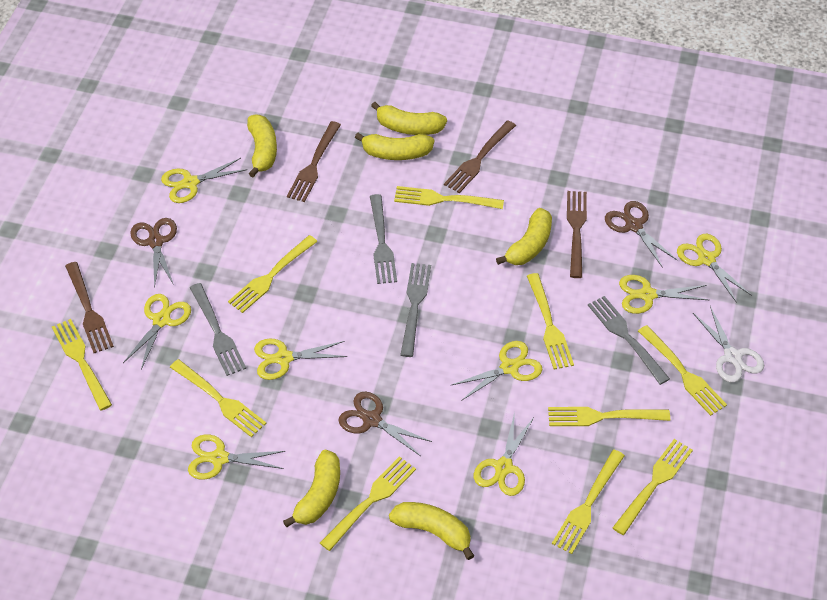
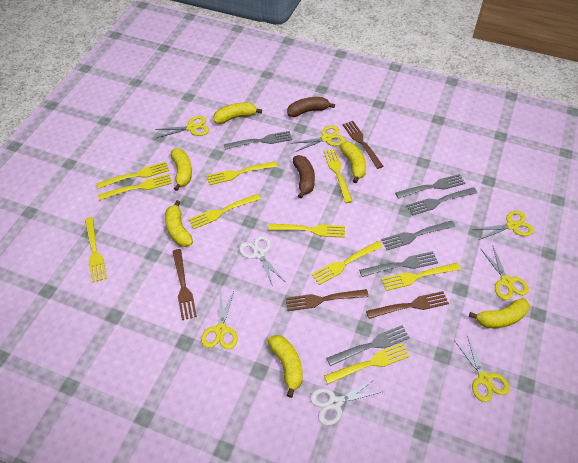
brown banana: none = 0 -> [287,97,335,117] [293,155,315,199] = 2
brown scissors: [130,218,177,289] [338,392,432,456] [605,201,678,268] = 3 -> none = 0
grey fork: [190,283,246,376] [370,194,397,284] [400,263,431,357] [588,296,670,385] = 4 -> [224,131,292,150] [326,325,410,366] [359,251,438,277] [381,220,455,250] [395,174,465,199] [407,187,477,215] = 6
white scissors: [693,306,764,383] = 1 -> [239,235,284,286] [310,378,381,426] = 2
yellow scissors: [123,294,191,369] [161,158,247,203] [188,434,285,480] [254,338,347,380] [452,341,542,401] [474,412,534,496] [619,275,708,314] [677,234,752,303] = 8 -> [155,116,209,138] [201,291,238,349] [291,126,345,152] [454,335,510,402] [476,211,534,240] [481,246,529,300] = 6

